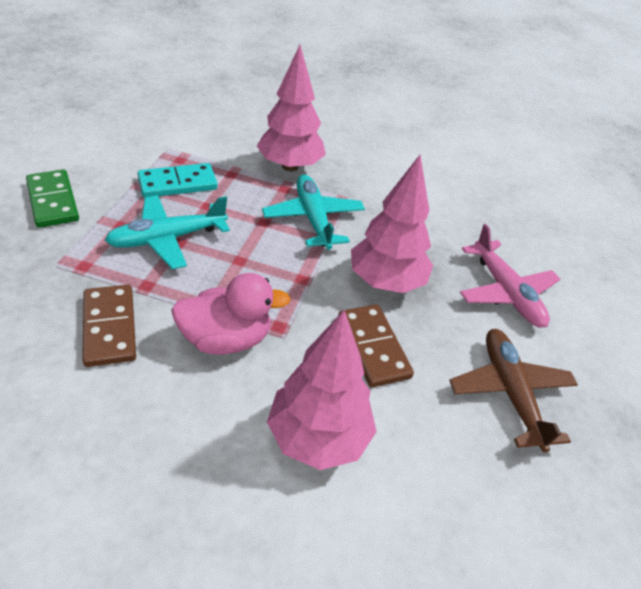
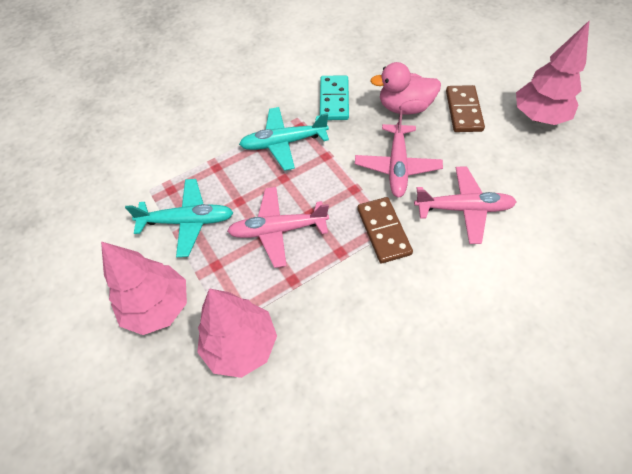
brown plane: [449,329,578,452] = 1 -> none = 0
green domino: [26,169,79,228] = 1 -> none = 0
pink plane: [460,224,560,328] = 1 -> [227,187,329,268] [355,110,443,198] [414,167,516,244] = 3

